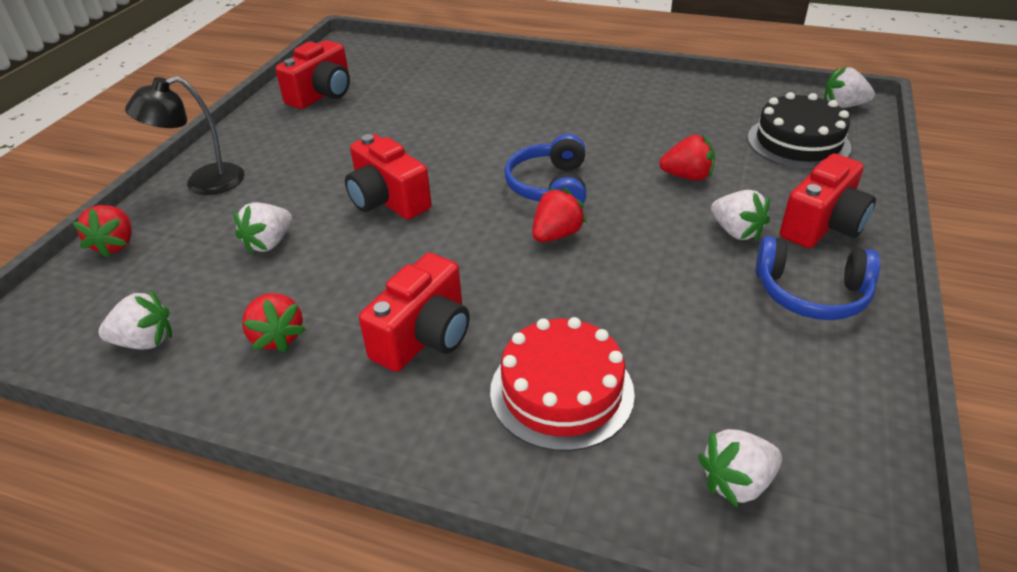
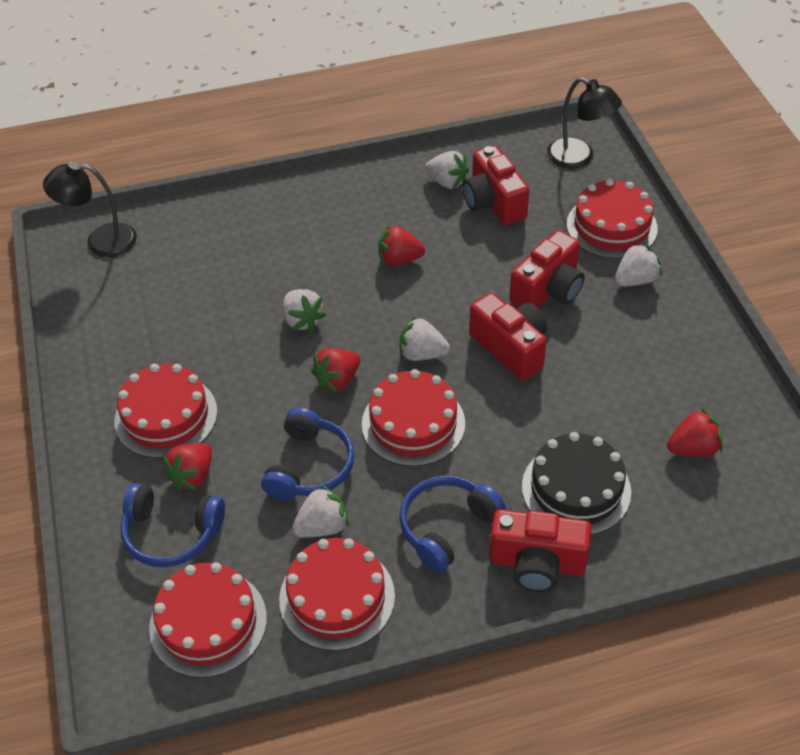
black lamp: [125,76,244,195] = 1 -> [43,162,137,257] [547,77,622,169] = 2
blue headphones: [504,134,586,204] [756,236,880,320] = 2 -> [121,483,225,567] [261,407,355,500] [399,475,506,573] = 3
red cake: [490,317,635,451] = 1 -> [114,364,218,458] [149,562,267,678] [279,538,395,651] [362,369,465,466] [567,179,658,259] = 5

